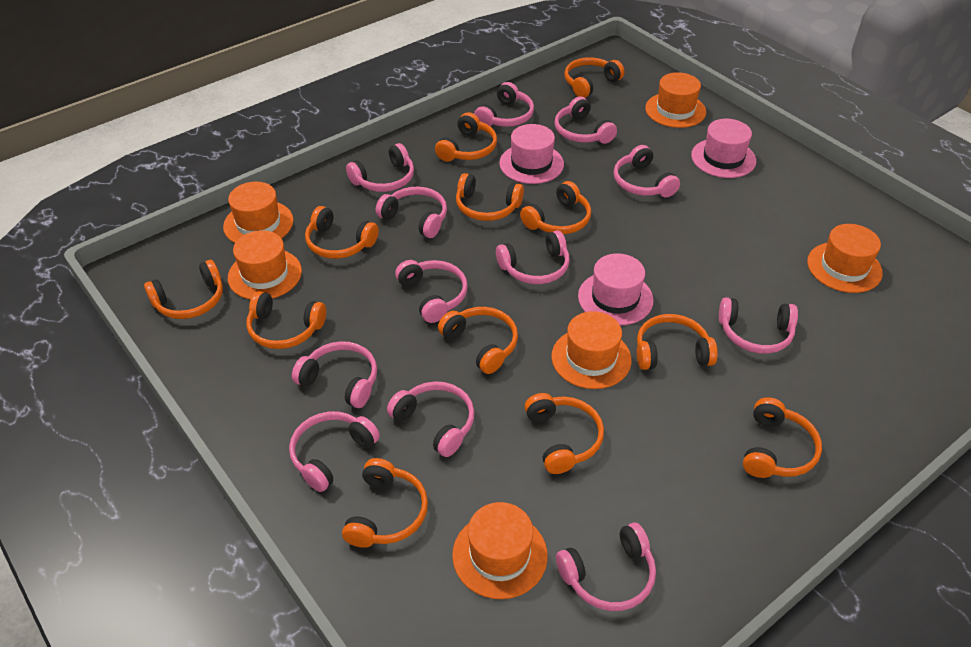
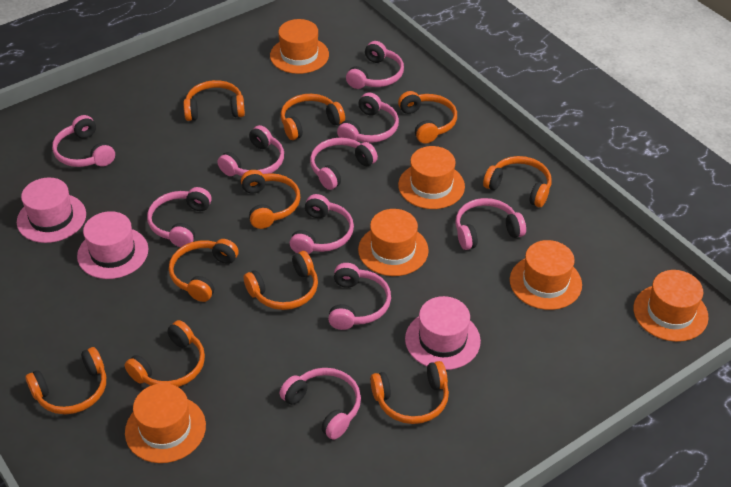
orange headphones: [144,260,223,319] [246,291,326,349] [305,206,379,259] [342,458,428,548] [435,112,497,162] [438,307,518,374] [456,173,524,221] [520,181,591,234] [525,393,604,474] [564,57,624,98] [637,314,718,370] [743,397,822,478] = 12 -> [25,347,106,414] [125,320,205,387] [169,239,239,302] [184,80,245,121] [241,170,300,229] [244,251,318,310] [281,94,345,140] [370,361,449,424] [398,91,457,144] [483,156,551,207] = 10
pink headphones: [289,411,380,492] [292,341,377,408] [346,143,414,192] [376,186,447,238] [387,381,475,457] [395,260,468,323] [474,82,534,127] [496,230,570,284] [554,96,617,144] [556,523,656,611] [614,145,680,198] [719,297,798,354] = 12 -> [52,115,115,167] [147,187,212,247] [217,125,284,176] [280,368,361,440] [290,194,354,254] [310,138,378,190] [328,263,391,330] [337,92,399,143] [346,41,404,89] [456,198,526,250] = 10

